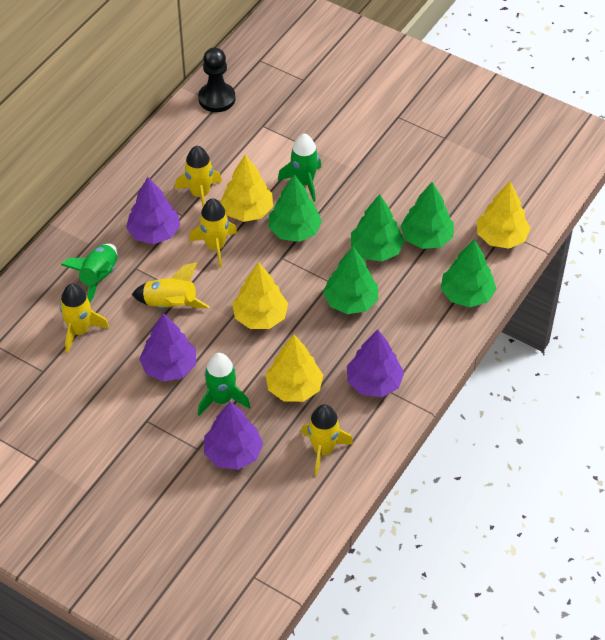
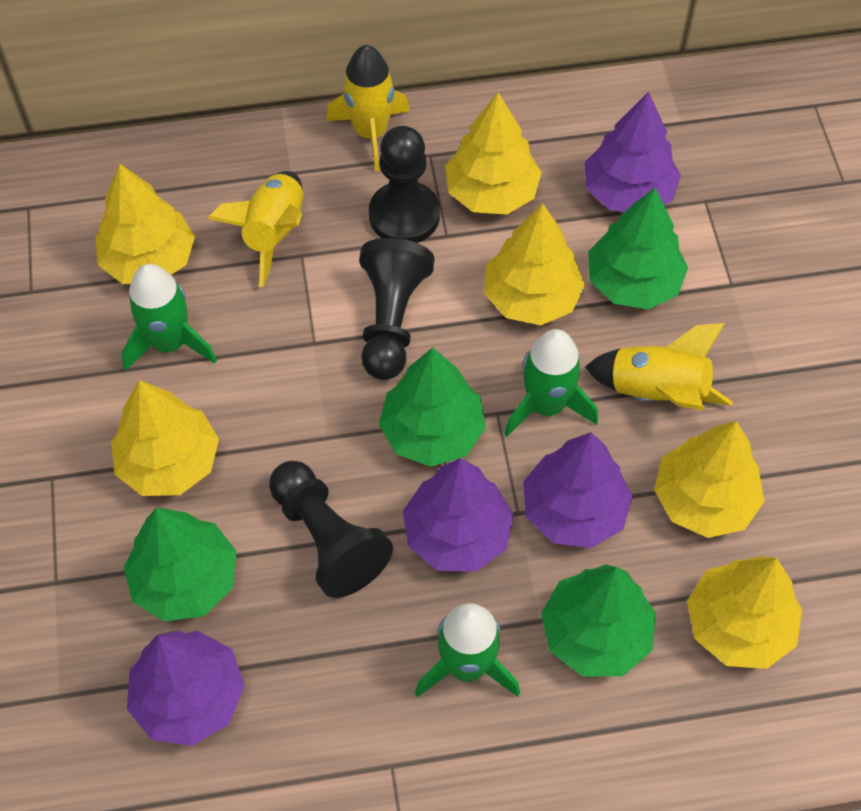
black pawn: [198,47,235,112] = 1 -> [269,461,393,598] [359,238,434,380] [369,126,440,243] = 3
green tree: [269,174,322,242] [323,247,378,314] [351,194,405,262] [400,182,454,249] [441,239,496,307] = 5 -> [124,508,237,622] [379,348,486,467] [541,564,656,676] [588,188,688,309] = 4
yellow rocket: [60,283,109,353] [132,262,210,308] [175,146,222,207] [189,198,237,268] [301,404,353,476] = 5 -> [208,171,304,287] [326,45,410,171] [585,323,733,411] = 3
yellow tree: [220,155,273,222] [232,262,288,329] [265,335,323,402] [477,181,531,249] = 4 -> [96,164,195,284] [111,380,219,496] [445,93,542,214] [484,203,585,325] [654,421,765,538] [687,556,802,669] = 6

